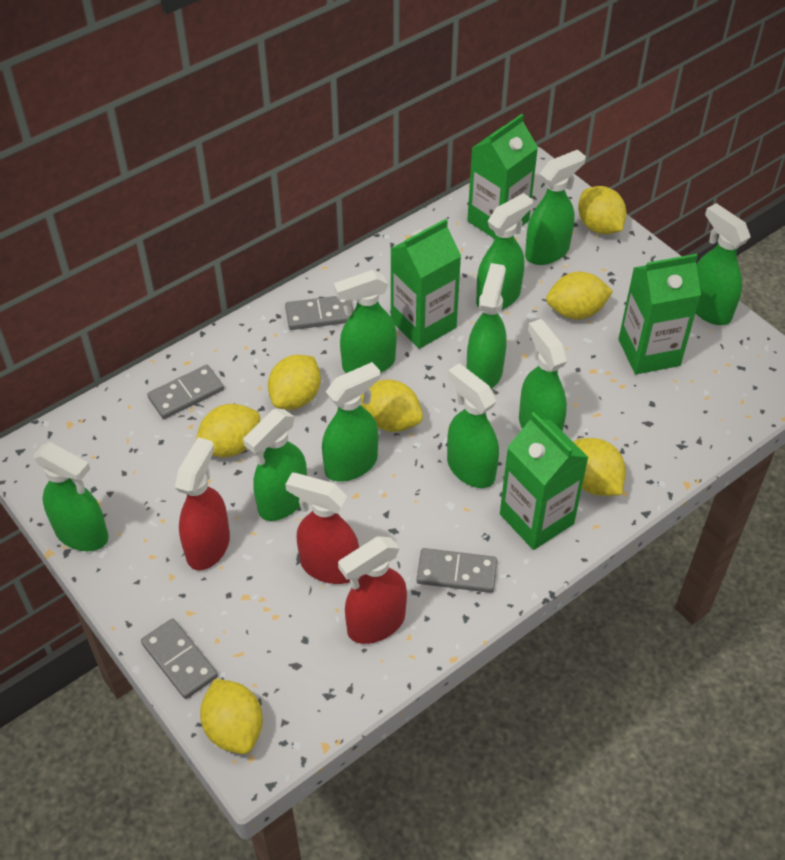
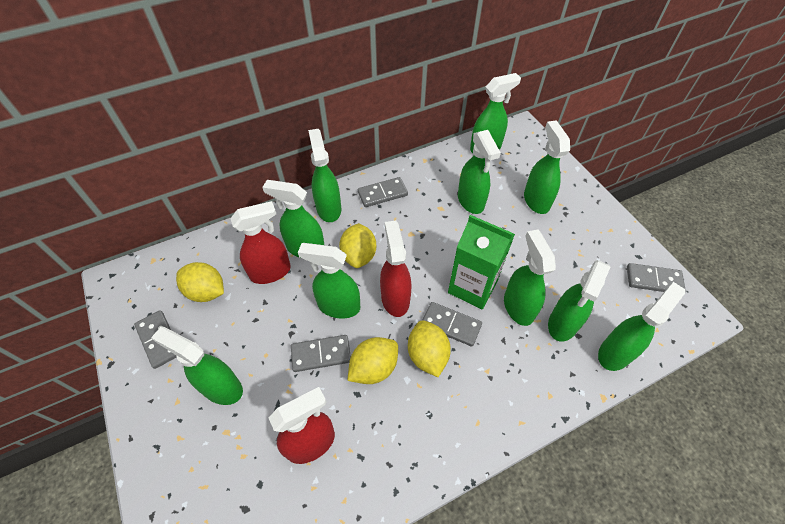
green carton: [391,219,461,349] [467,114,538,239] [500,412,589,550] [619,254,701,374] = 4 -> [448,215,515,309] = 1
grey domino: [141,618,218,699] [147,365,224,419] [285,296,353,330] [416,548,497,593] = 4 -> [134,310,176,369] [291,335,351,372] [358,177,408,207] [423,302,482,347] [627,263,686,292] = 5
yellow lemon: [195,404,260,457] [200,679,263,754] [268,355,321,409] [361,380,423,432] [546,272,613,320] [574,438,626,496] [578,186,627,234] = 7 -> [176,262,224,302] [339,223,376,268] [347,337,398,384] [408,320,451,377] = 4

